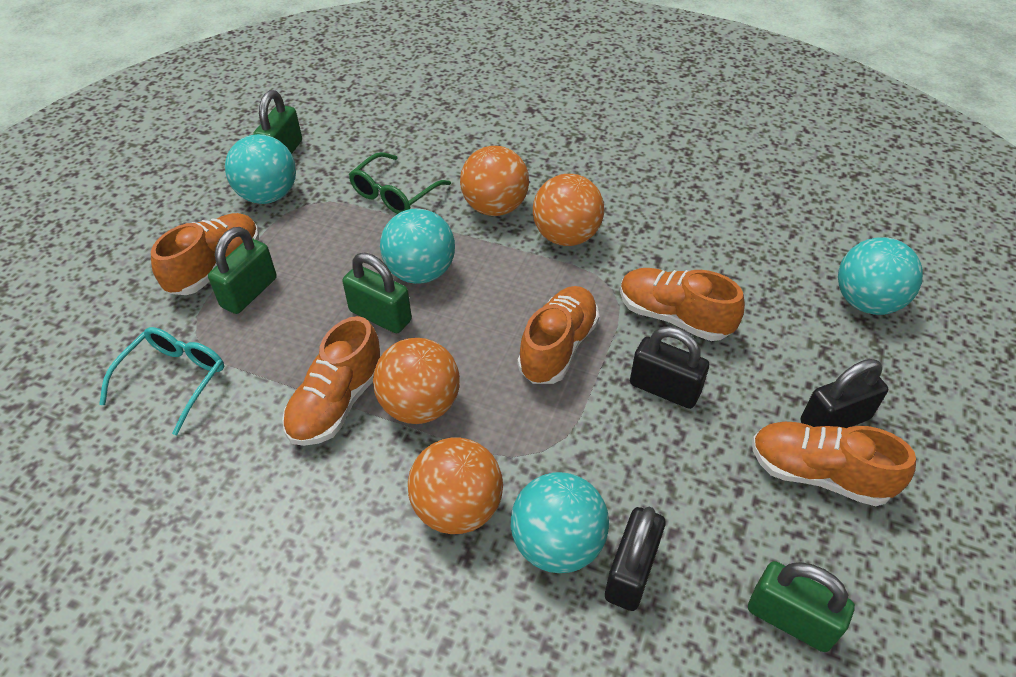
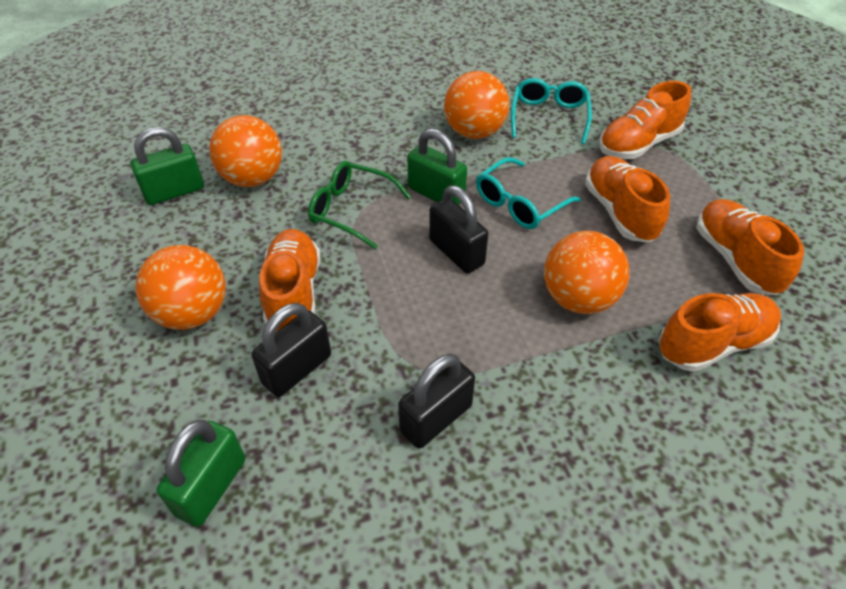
green padlock: [208,227,277,314] [253,90,302,154] [342,253,412,333] [748,561,855,652] = 4 -> [130,127,204,205] [157,420,245,527] [407,128,467,205] = 3
turquoise ball: [225,134,296,204] [380,208,455,284] [511,472,609,573] [838,237,923,315] = 4 -> none = 0
turquoise glasses: [99,327,224,435] = 1 -> [476,157,581,229] [511,78,592,144] = 2

